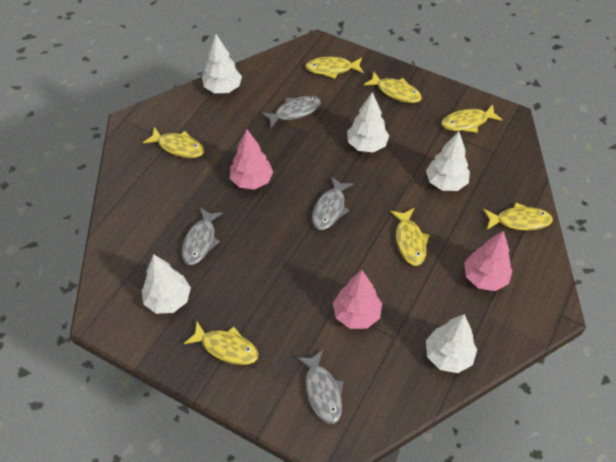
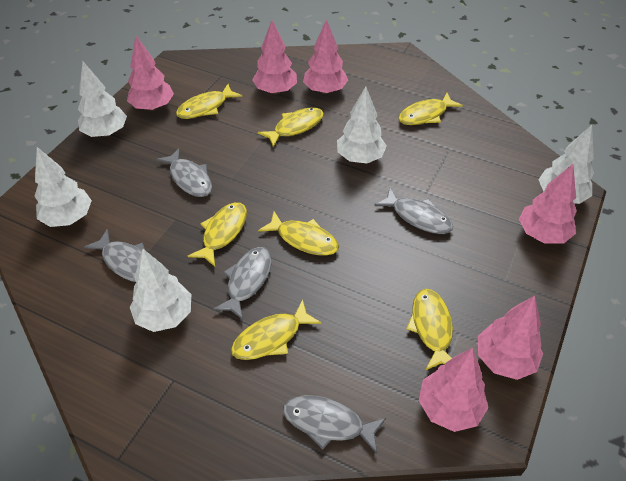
grey fish: [182,208,223,265] [261,96,321,128] [296,350,344,424] [312,177,354,230] = 4 -> [84,229,145,282] [156,148,212,197] [213,247,272,320] [283,395,386,454] [374,188,453,234] = 5
pink tree: [230,129,273,190] [333,270,382,329] [464,231,513,291] = 3 -> [127,36,174,111] [252,20,297,94] [303,19,348,94] [419,348,488,432] [478,296,543,380] [519,164,577,243] = 6

